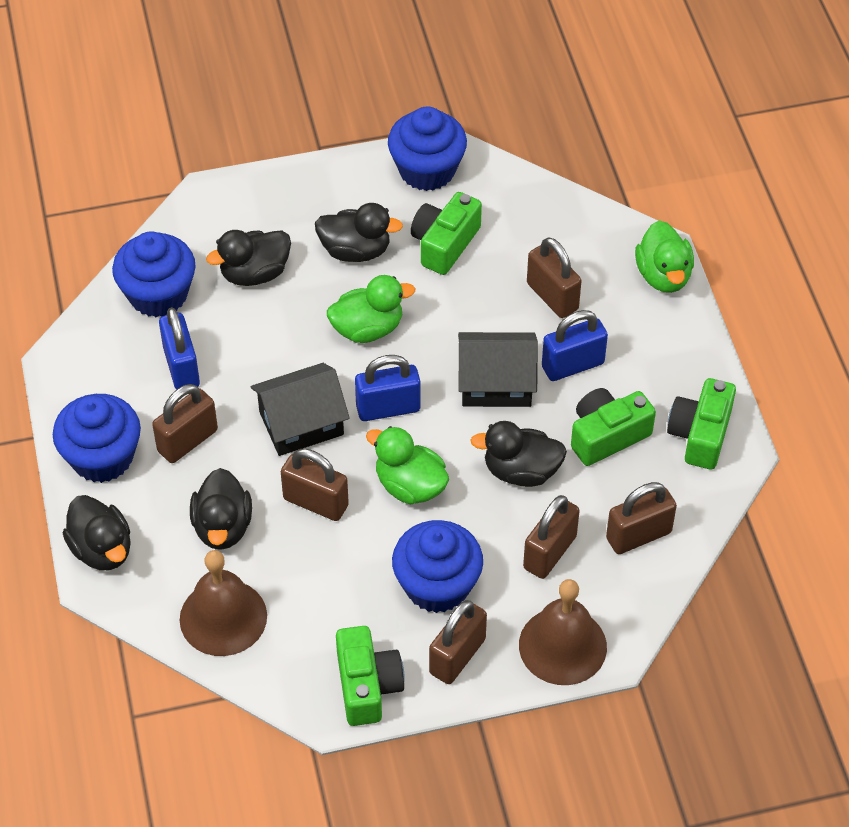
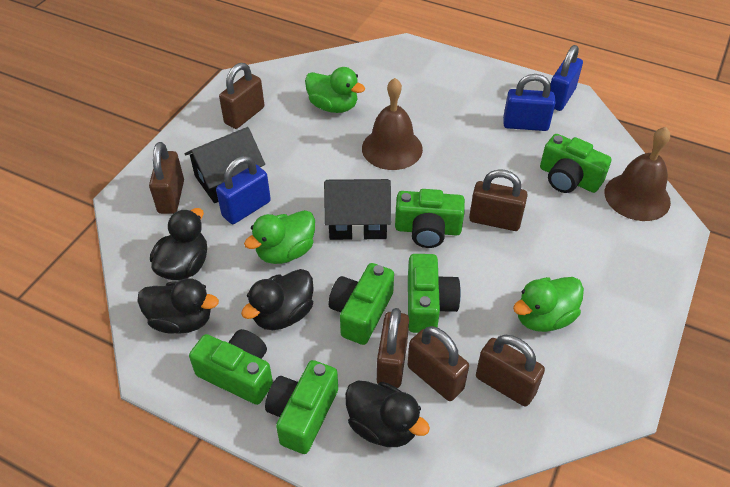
black duck: [63,495,131,570] [190,468,252,550] [206,230,291,286] [315,203,403,262] [470,421,567,487] = 5 -> [137,278,219,334] [150,208,207,280] [241,269,314,330] [345,380,430,447] = 4
blue cupcake: [53,394,141,483] [112,231,196,317] [388,107,467,191] [392,520,483,613] = 4 -> none = 0
green camera: [336,626,405,726] [411,192,482,275] [571,388,656,466] [667,378,736,469] = 4 -> [189,329,273,405] [265,360,338,454] [329,263,394,345] [395,189,465,248] [408,254,461,333] [540,134,612,193] = 6

